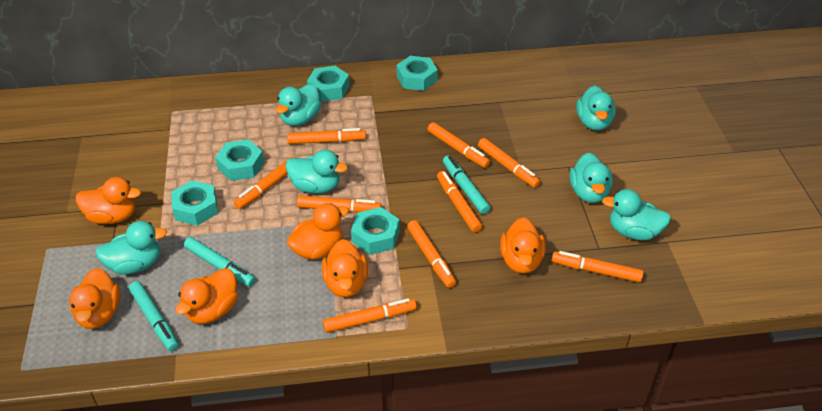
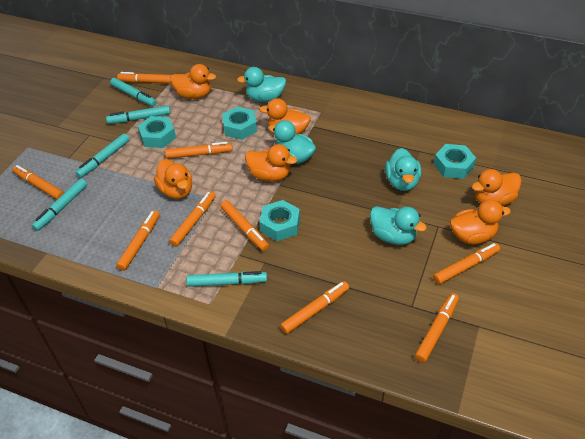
turquoise duck: [95,221,167,275] [276,84,322,126] [285,150,348,194] [570,152,613,203] [576,85,616,131] [602,189,671,240] = 6 -> [237,67,286,102] [269,120,316,164] [370,206,427,245] [385,148,421,191] = 4
turquoise marker: [129,281,179,351] [184,237,256,287] [443,156,491,214] = 3 -> [32,179,87,231] [76,134,130,178] [106,105,170,124] [110,78,157,106] [186,271,267,287] = 5
turquoise nut: [171,180,218,226] [215,140,264,181] [307,66,350,102] [351,207,400,255] [397,56,438,91] = 5 -> [138,116,176,148] [222,107,257,140] [260,200,300,241] [434,144,476,179] = 4

